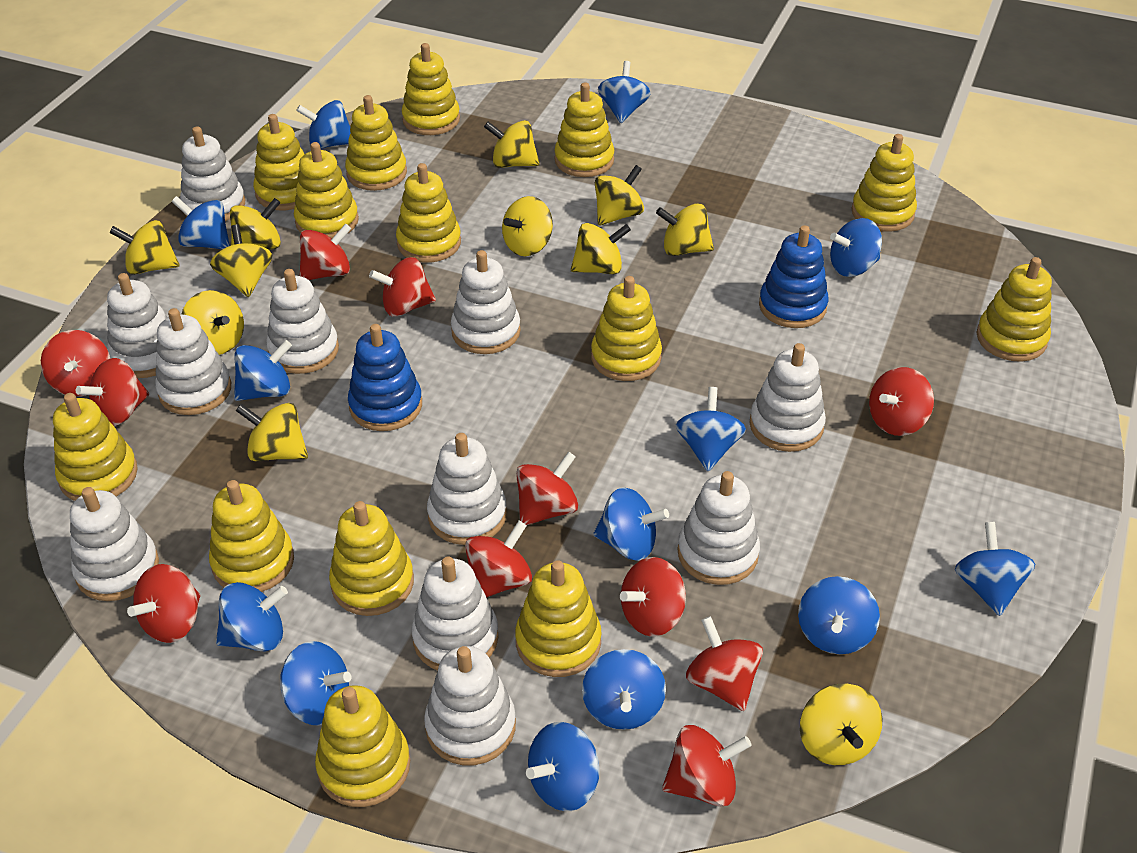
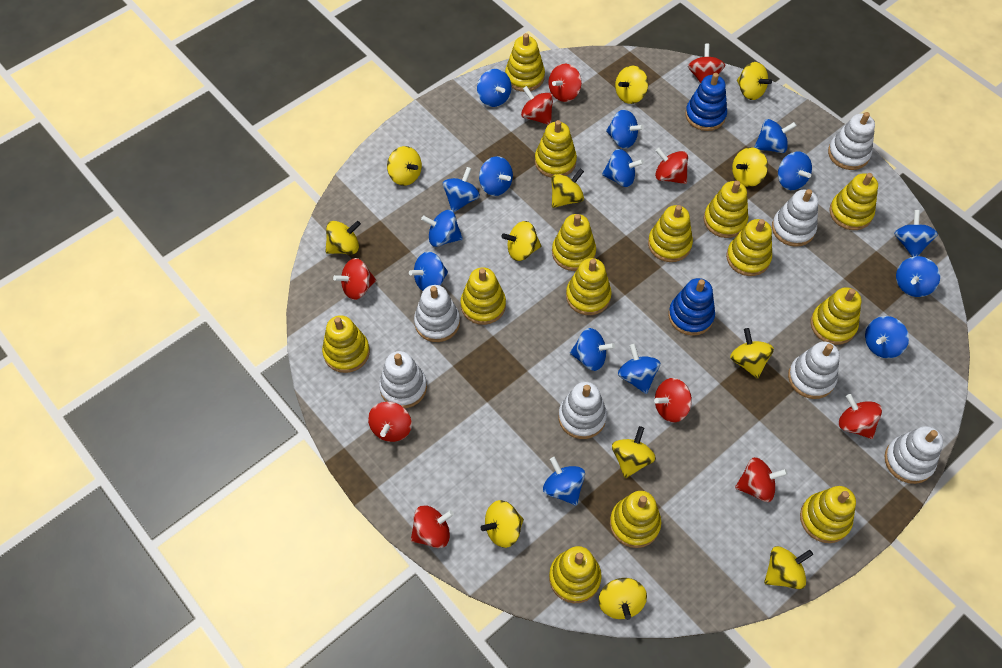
blue spinning top: [172,196,230,249] [216,582,288,651] [234,340,292,401] [280,641,351,726] [296,100,351,149] [526,722,600,811] [582,649,666,730] [593,487,669,561] [598,61,651,123] [676,387,746,471] [798,576,880,654] [830,218,882,277] [955,522,1035,616] = 13 -> [409,252,448,291] [421,210,463,247] [443,167,480,212] [477,69,511,107] [479,156,513,196] [543,457,585,505] [570,328,615,371] [602,149,644,187] [606,110,644,148] [618,344,660,394] [754,119,797,153] [778,151,812,190] [865,316,909,358] [894,210,938,257] [896,256,940,297] = 15
red spinning top: [41,330,110,397] [76,358,149,426] [127,564,200,643] [300,223,351,280] [369,257,436,317] [465,521,532,598] [516,451,578,525] [620,557,686,637] [662,725,752,807] [686,616,763,711] [869,367,934,436] = 11 -> [333,258,376,300] [368,401,412,442] [411,505,454,548] [521,86,553,125] [548,64,582,102] [654,378,692,422] [655,148,688,184] [688,44,725,83] [735,457,788,502] [839,394,882,439] = 10
white stacking toy: [70,487,159,601] [107,273,168,378] [155,308,231,415] [180,126,245,221] [266,269,339,374] [412,557,498,670] [424,646,516,765] [427,433,507,545] [451,250,521,354] [677,471,760,585] [749,343,826,452] = 11 -> [379,351,427,408] [414,285,460,342] [558,382,607,439] [772,189,818,247] [788,342,840,399] [828,112,875,170] [885,426,943,484] = 7
yellow spinning top: [109,220,180,275] [181,290,244,355] [210,225,272,297] [230,198,281,250] [236,403,308,461] [484,120,540,168] [502,196,553,256] [571,223,631,274] [595,165,644,226] [656,203,714,256] [800,684,882,765] = 11 -> [325,221,361,254] [387,146,422,186] [481,500,524,548] [501,221,541,261] [551,169,584,208] [598,578,647,620] [612,426,656,478] [615,66,648,104] [730,328,774,379] [732,147,768,187] [737,62,772,100] [764,546,813,589] = 12

